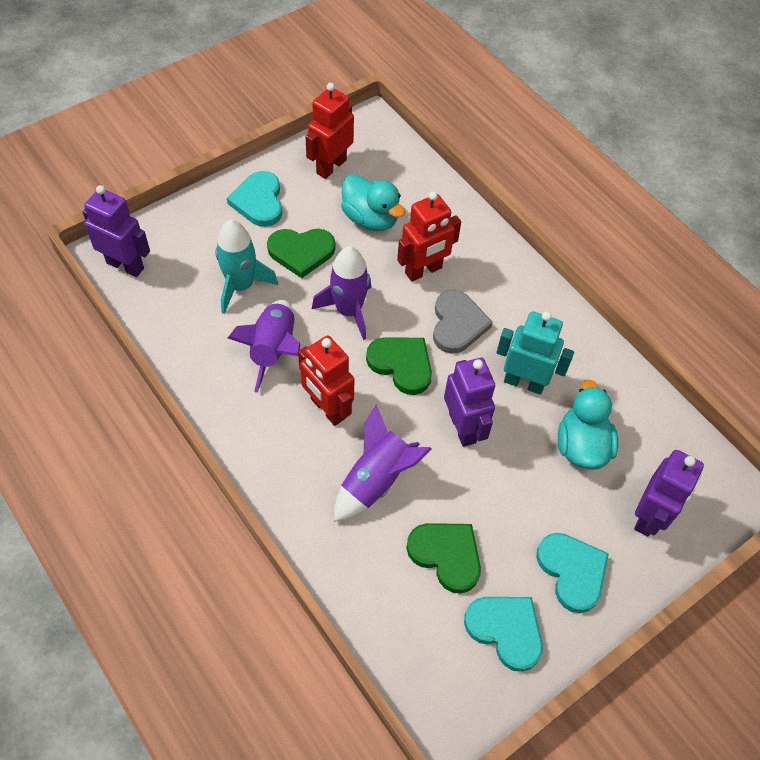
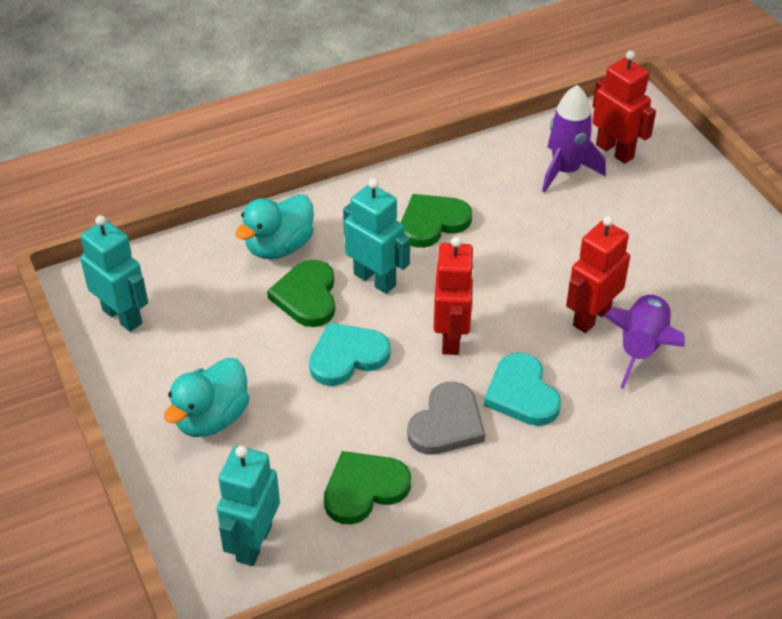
purple robot: [83,185,150,277] [444,358,495,447] [634,450,704,537] = 3 -> none = 0
purple rocket: [228,300,301,393] [312,246,371,340] [334,404,432,522] = 3 -> [542,85,606,193] [604,294,685,389] = 2
turquoise heart: [227,171,282,227] [464,597,543,672] [536,533,609,613] = 3 -> [309,323,391,386] [484,352,561,426] = 2
turquoise robot: [496,311,574,395] = 1 -> [80,215,148,332] [217,446,280,566] [343,178,410,294] = 3
turquoise rocket: [215,220,278,314] = 1 -> none = 0

